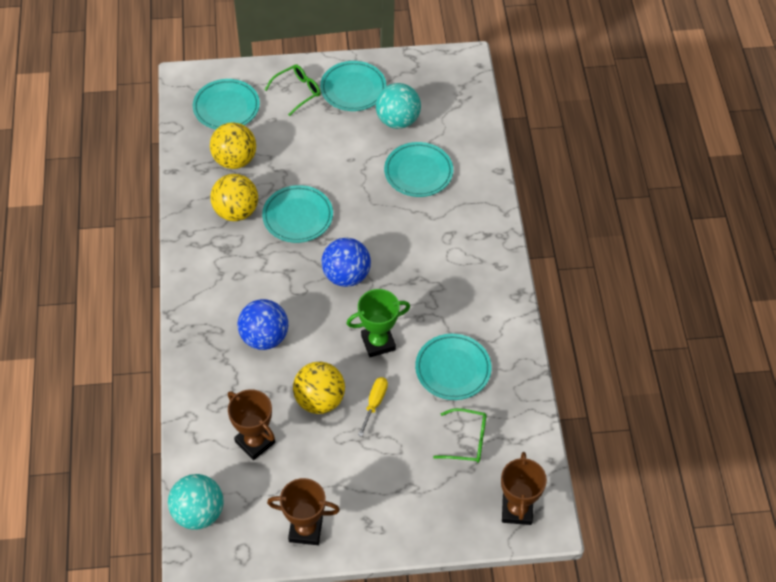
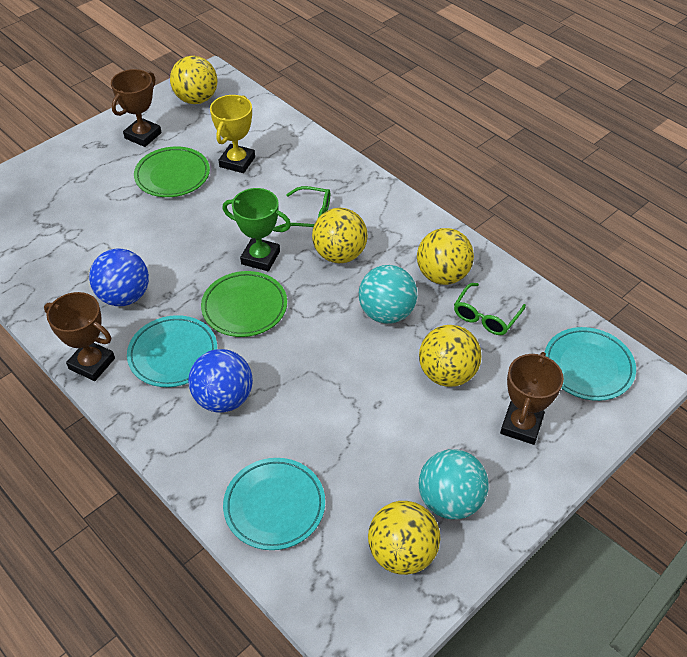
green plate: none = 0 -> [134,146,210,197] [201,271,287,337] = 2
turquoise plate: [193,79,260,129] [262,185,333,243] [320,61,386,111] [384,142,453,197] [415,334,492,400] = 5 -> [127,315,217,387] [223,458,325,550] [545,327,636,401] = 3
yellow ball: [210,122,256,169] [210,174,258,221] [293,362,345,414] = 3 -> [170,56,217,104] [312,208,368,263] [368,501,440,575] [417,228,474,285] [419,325,482,387] = 5
yellow screwdriver: [358,377,388,437] = 1 -> none = 0
yellow trophy: none = 0 -> [210,95,255,173] = 1

